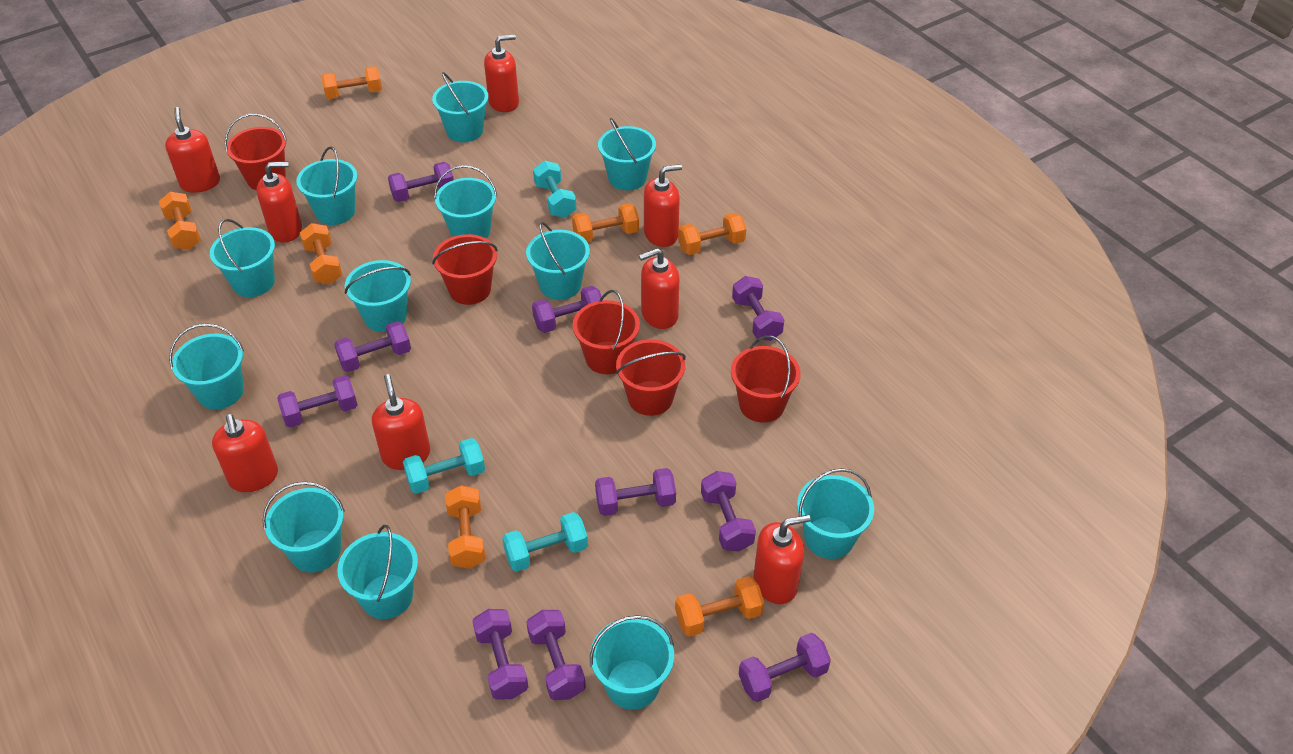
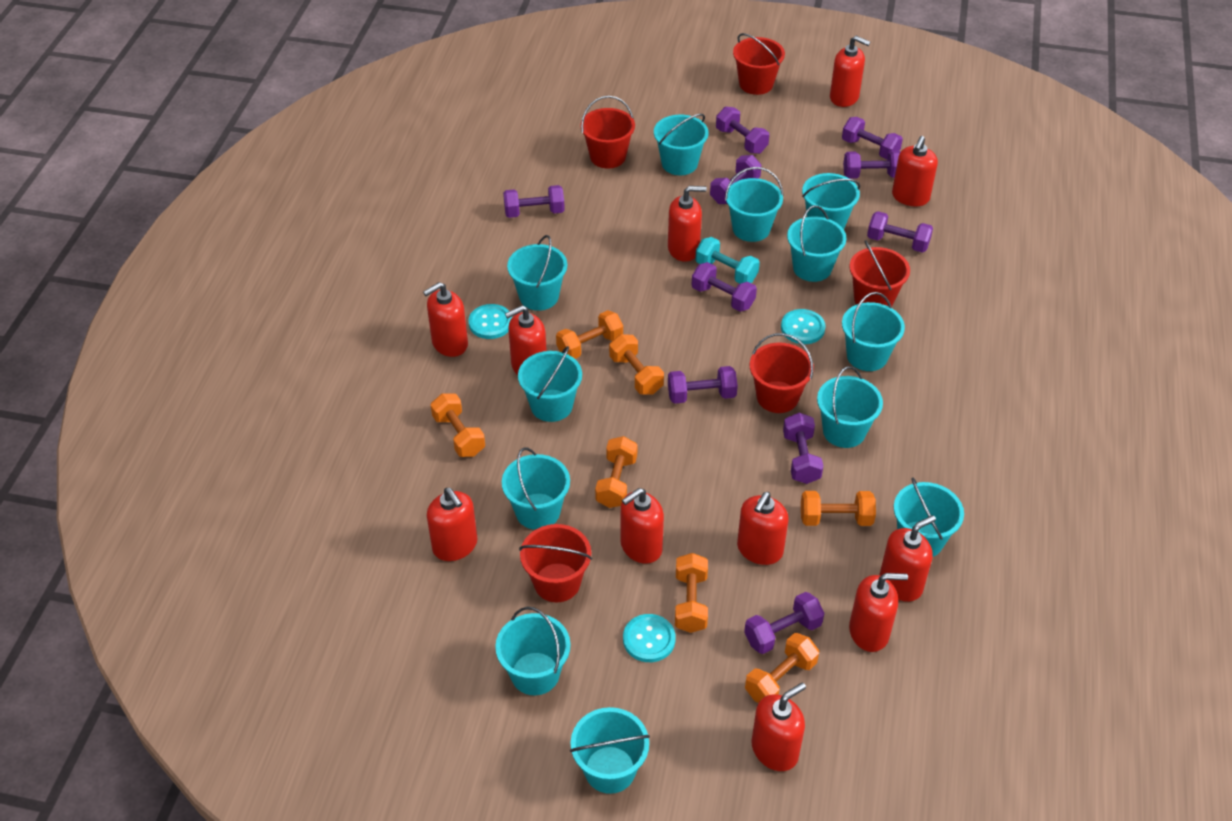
red soap dispenser: [165,107,220,193] [212,414,278,492] [257,161,302,243] [372,374,430,470] [484,34,519,112] [639,248,679,329] [644,164,682,247] [753,515,811,604] = 8 -> [423,282,468,357] [427,488,477,561] [505,305,547,375] [621,488,664,564] [668,186,707,261] [737,492,788,565] [752,682,806,771] [830,36,870,107] [849,573,908,652] [880,515,936,602] [892,136,938,206] = 11
turquoise button: none = 0 -> [468,304,512,339] [623,614,676,662] [781,309,826,344] = 3
turquoise dumbbell: [403,438,485,494] [502,512,588,572] [533,161,577,218] = 3 -> [695,237,760,284] = 1

